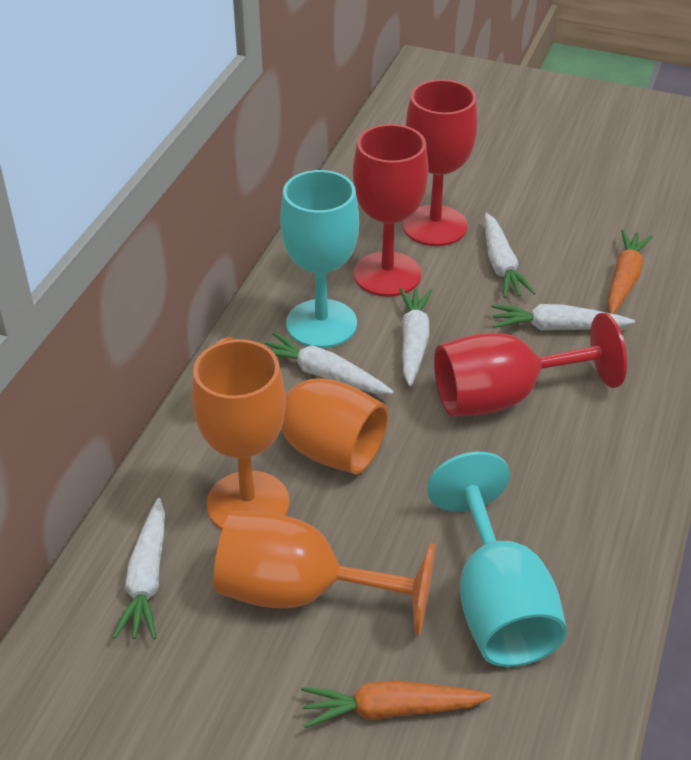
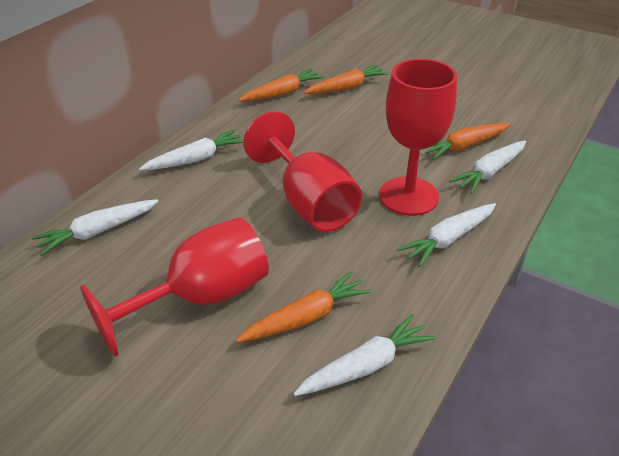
orange carrot: [301,681,492,728] [608,230,653,314] = 2 -> [236,271,371,343] [239,68,324,101] [304,65,389,94] [425,123,511,160] = 4
orange goblet: [192,339,289,530] [214,337,388,474] [214,511,435,635] = 3 -> none = 0
turquoise goblet: [280,170,359,348] [427,452,567,667] = 2 -> none = 0

